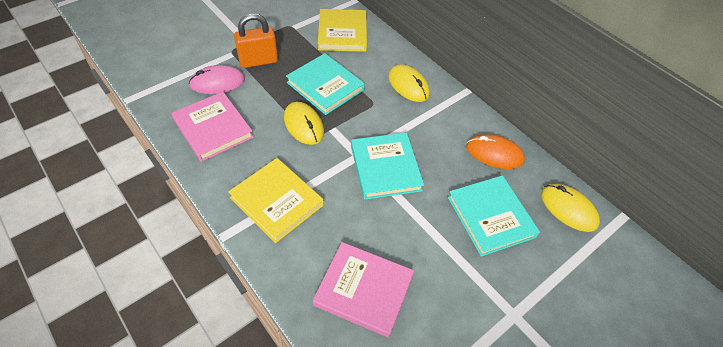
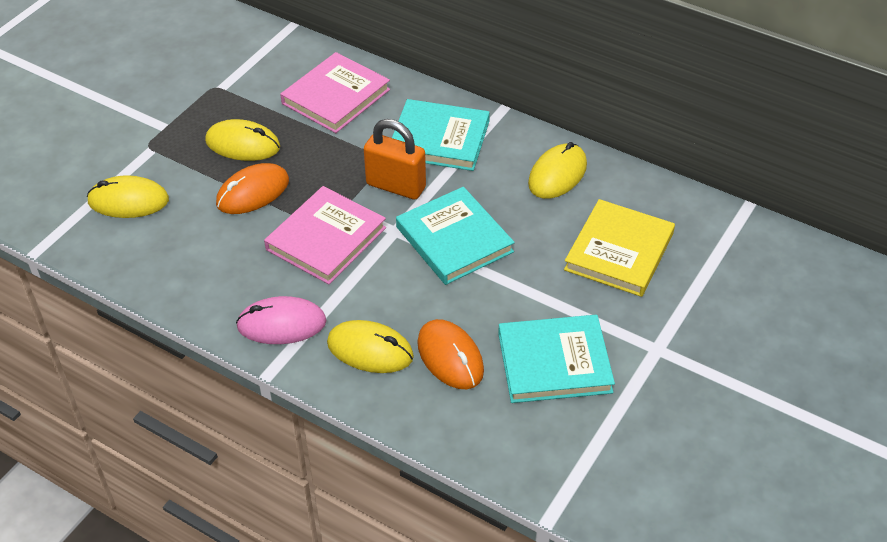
orange mouse: [466,134,525,169] = 1 -> [216,163,289,214] [417,319,484,389] = 2
yellow book: [228,158,324,243] [318,9,367,52] = 2 -> [564,199,675,297] = 1
yellow mouse: [284,102,324,145] [388,64,430,102] [541,184,600,232] = 3 -> [87,175,169,218] [205,119,280,161] [327,320,414,373] [528,142,587,199] = 4

